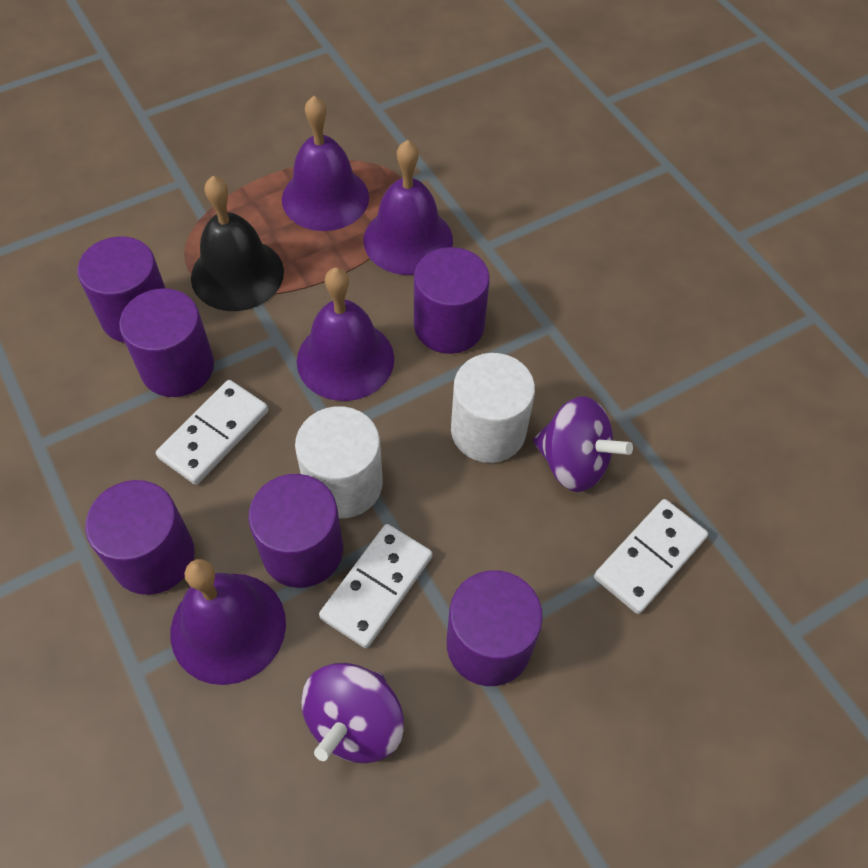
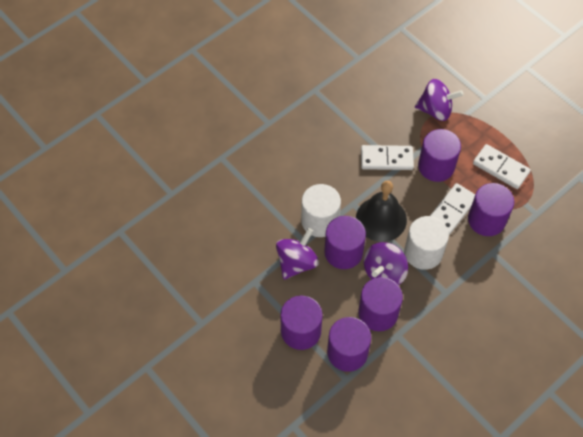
purple bell: [171,559,286,685] [282,96,369,231] [297,268,394,401] [363,140,453,275] = 4 -> none = 0
purple spinning top: [301,663,404,763] [533,396,633,492] = 2 -> [276,228,319,280] [364,242,408,285] [415,79,464,121] = 3

